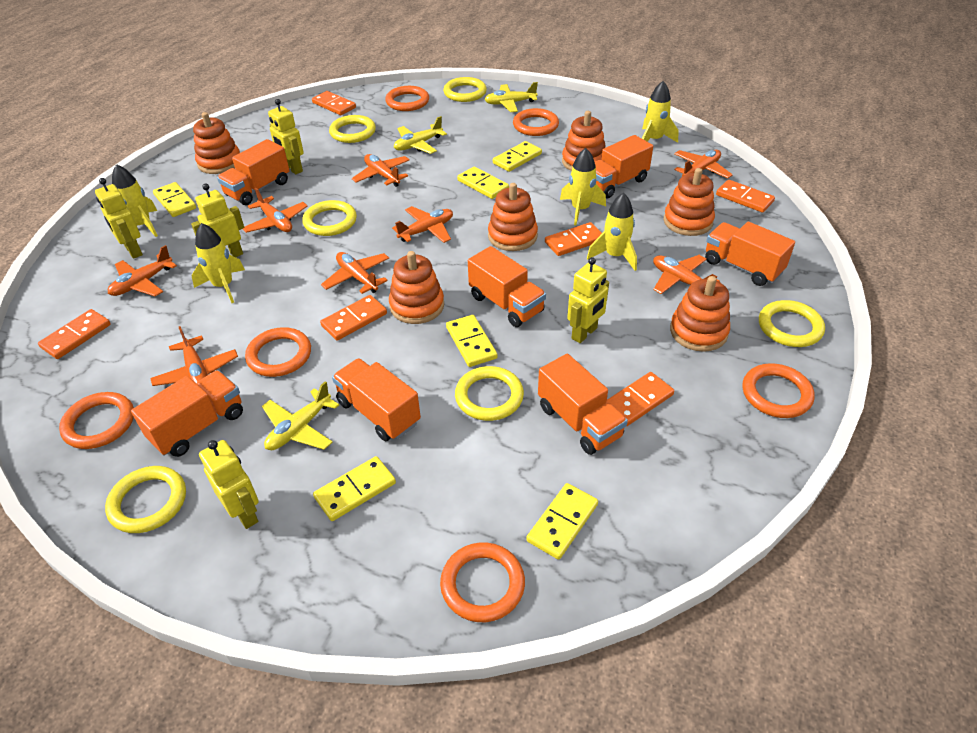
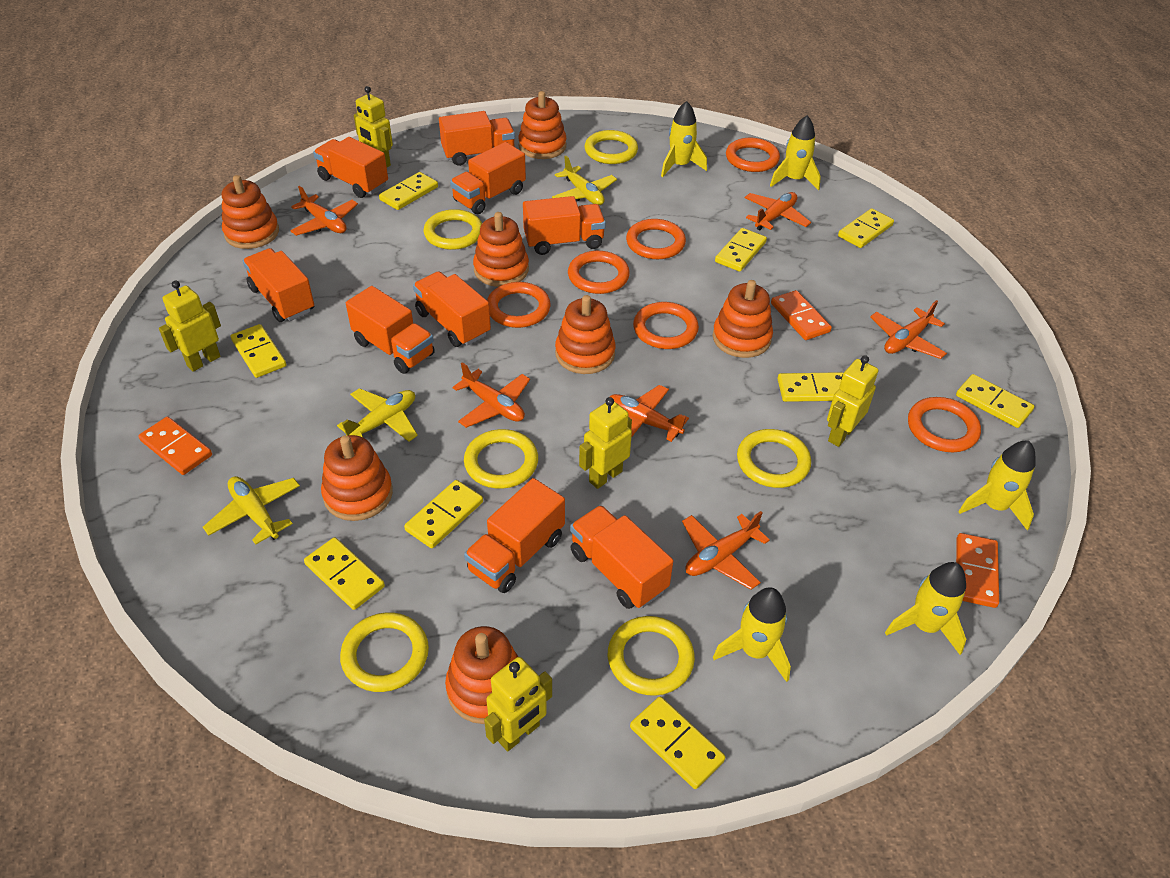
orange domino: [38,309,111,359] [312,91,356,115] [320,295,387,341] [545,222,602,256] [606,372,674,426] [716,180,775,213] = 6 -> [138,417,212,475] [771,290,832,340] [956,533,999,608] = 3
orange plane: [108,245,177,296] [150,326,238,386] [243,188,308,233] [321,252,389,294] [352,154,410,187] [392,206,453,243] [653,255,720,294] [674,150,733,179] = 8 -> [290,186,358,236] [452,362,530,428] [610,385,689,442] [682,511,770,590] [745,192,811,231] [870,300,947,359] = 6
orange stacking toy: [193,112,240,174] [389,251,444,324] [488,183,538,251] [562,111,605,171] [664,168,715,236] [670,276,730,352] = 6 -> [222,175,279,249] [321,435,393,521] [445,626,518,724] [473,212,529,287] [518,91,566,159] [555,295,616,374] [713,280,773,358] = 7
orange truck: [131,370,243,457] [217,139,290,205] [332,358,421,441] [468,246,546,327] [538,354,628,455] [595,135,653,198] [705,222,795,286] = 7 -> [243,248,314,322] [313,137,388,198] [346,286,435,374] [413,271,491,347] [439,111,515,166] [450,142,526,214] [464,478,565,593] [523,196,606,255] [570,505,673,609] = 9
yellow domino: [153,182,196,217] [313,456,396,521] [446,315,497,367] [457,166,509,199] [493,141,542,172] [526,483,598,560] = 6 -> [231,324,286,378] [304,537,385,610] [379,172,438,210] [404,480,483,548] [630,696,725,789] [715,228,767,272] [778,372,843,402] [838,208,894,248] [956,374,1034,428] = 9

